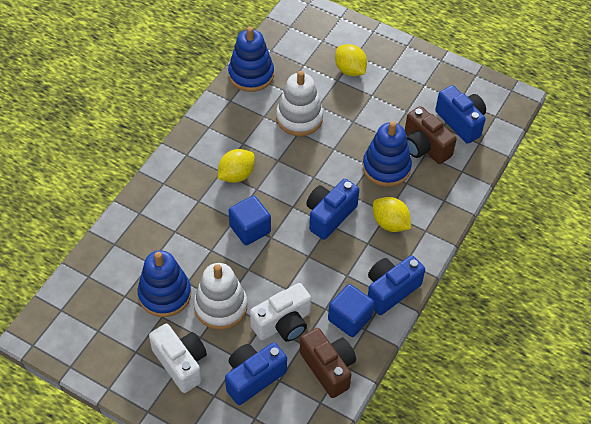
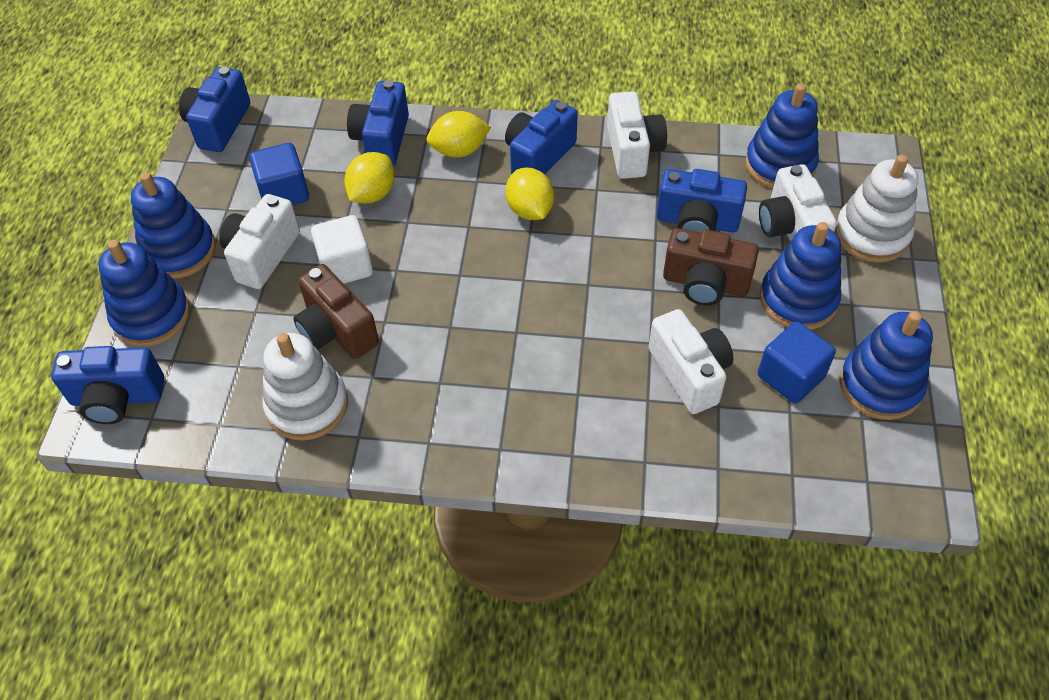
blue camera: [225,342,287,405] [306,179,359,240] [368,255,425,315] [435,85,486,144] = 4 -> [51,346,164,424] [179,67,250,152] [347,80,409,166] [505,100,578,175] [656,169,747,233] = 5
blue stacking toy: [137,250,191,317] [228,27,274,92] [363,121,412,187] = 3 -> [98,240,190,347] [131,172,216,279] [745,83,819,189] [760,222,841,330] [839,311,933,420] = 5
white camera: [149,324,207,393] [250,283,311,342] = 2 -> [219,194,300,289] [607,91,667,179] [649,309,733,414] [759,164,837,241] = 4
white cube: none = 0 -> [311,215,373,284] = 1

